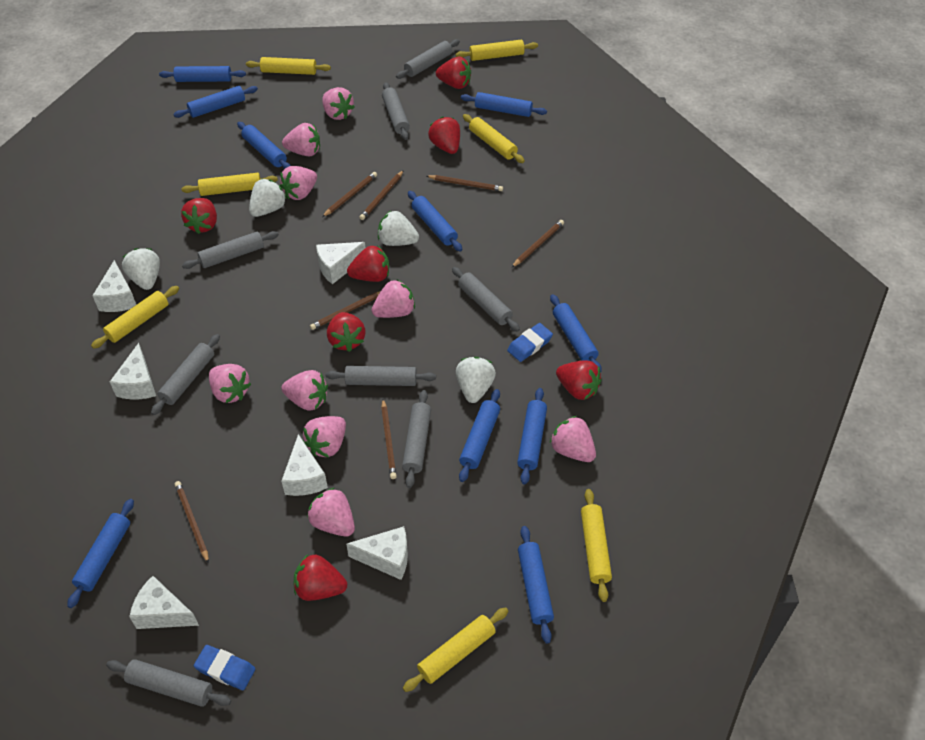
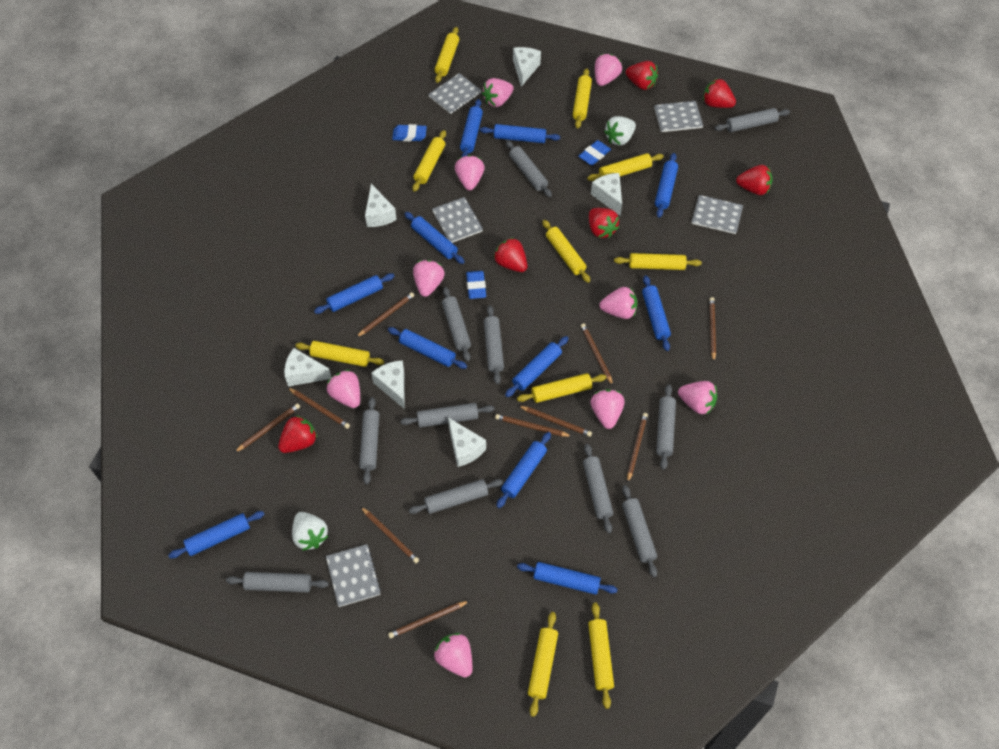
blue eraser: [194,645,255,690] [507,323,553,362] = 2 -> [392,124,427,141] [466,271,486,299] [578,140,611,165] = 3
blue rolling pin: [67,499,134,608] [159,66,246,82] [173,86,258,118] [237,122,291,169] [408,191,462,252] [459,389,500,482] [461,92,547,117] [517,388,547,485] [518,526,554,644] [550,294,602,373] = 10 -> [168,511,264,558] [314,273,395,314] [388,327,467,369] [405,212,465,264] [460,99,483,157] [480,124,560,143] [496,432,551,508] [505,336,569,397] [517,562,618,595] [642,275,671,351] [655,153,678,218] = 11
brown pencil: [175,481,209,564] [310,291,381,330] [322,172,377,217] [359,170,404,220] [381,399,397,479] [427,175,503,191] [511,220,564,268] = 7 -> [234,403,300,453] [287,387,350,429] [356,292,414,337] [360,506,419,563] [388,601,469,638] [495,414,572,437] [519,406,592,437] [581,323,613,386] [627,413,648,483] [710,297,716,362] = 10
grey notebook: none = 0 -> [326,544,381,607] [428,73,482,114] [432,197,483,243] [654,101,703,132] [691,195,743,234] = 5
grey rolling pin: [106,659,231,707] [151,334,220,415] [182,231,279,269] [325,366,436,386] [382,82,410,140] [396,39,460,79] [402,390,431,488] [452,267,520,332] = 8 -> [226,572,329,592] [359,397,379,484] [400,403,494,428] [409,479,503,514] [442,287,471,362] [484,305,504,384] [506,141,552,197] [583,444,613,533] [622,485,657,577] [656,384,676,470] [715,108,790,132] = 11
red strawberry: [181,198,217,234] [294,554,347,601] [327,312,366,352] [347,245,389,282] [428,117,460,154] [436,57,471,89] [556,360,602,400] = 7 -> [278,415,317,453] [494,237,527,272] [589,208,619,238] [626,61,658,90] [703,78,736,108] [736,165,773,195] = 6
white strawberry: [122,248,160,290] [249,179,287,217] [378,211,419,246] [456,357,496,403] = 4 -> [292,512,328,551] [604,116,636,146] = 2
yellow rolling pin: [91,286,179,349] [181,173,278,196] [246,57,331,75] [403,607,508,692] [455,40,538,61] [463,114,525,163] [581,489,612,602] = 7 -> [295,341,384,367] [412,130,446,192] [435,27,459,83] [517,373,607,403] [528,612,558,717] [542,220,590,283] [573,68,592,128] [587,153,664,181] [588,603,614,709] [614,253,702,270] = 10

